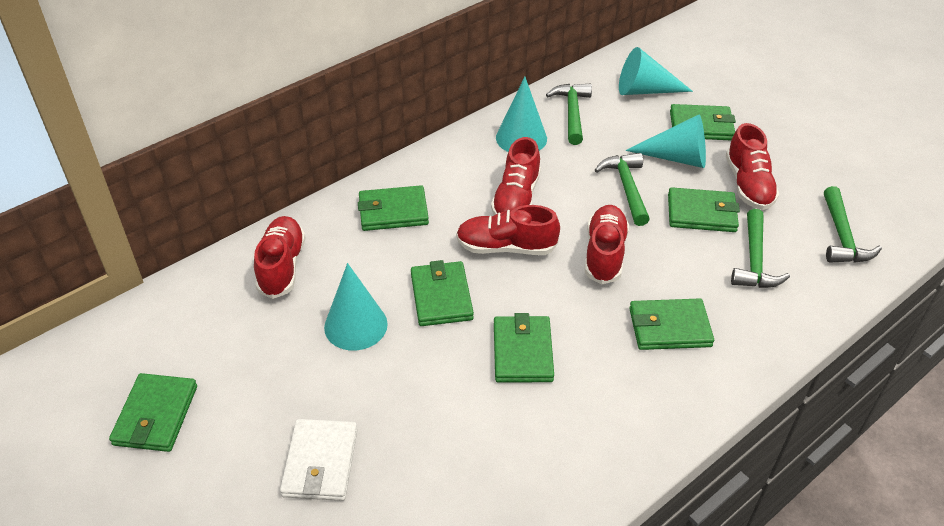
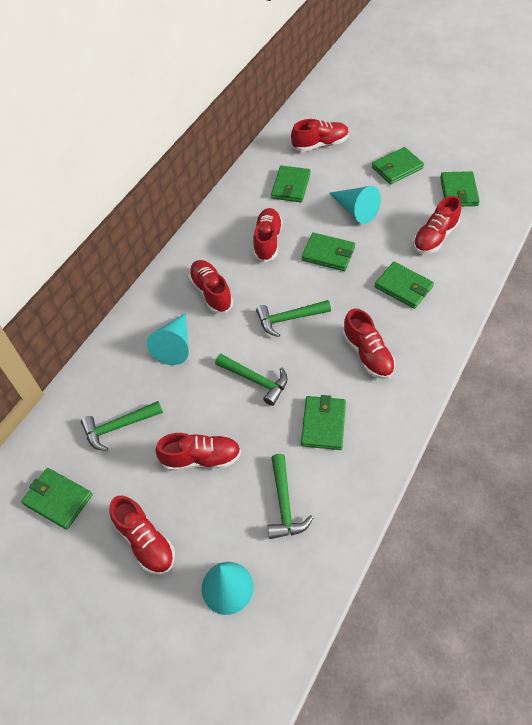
red shoe: [254,216,306,299] [456,205,560,255] [491,137,541,215] [585,205,629,284] [726,123,779,210] = 5 -> [109,496,175,575] [155,433,241,471] [189,260,233,314] [253,208,283,262] [291,119,349,152] [343,309,395,379] [413,196,461,254] = 7
turquoise cone: [324,263,388,351] [496,77,547,152] [619,47,693,95] [625,115,706,168] = 4 -> [147,313,189,365] [202,562,254,615] [330,186,381,224] = 3
white wallet: [280,419,358,501] = 1 -> none = 0

